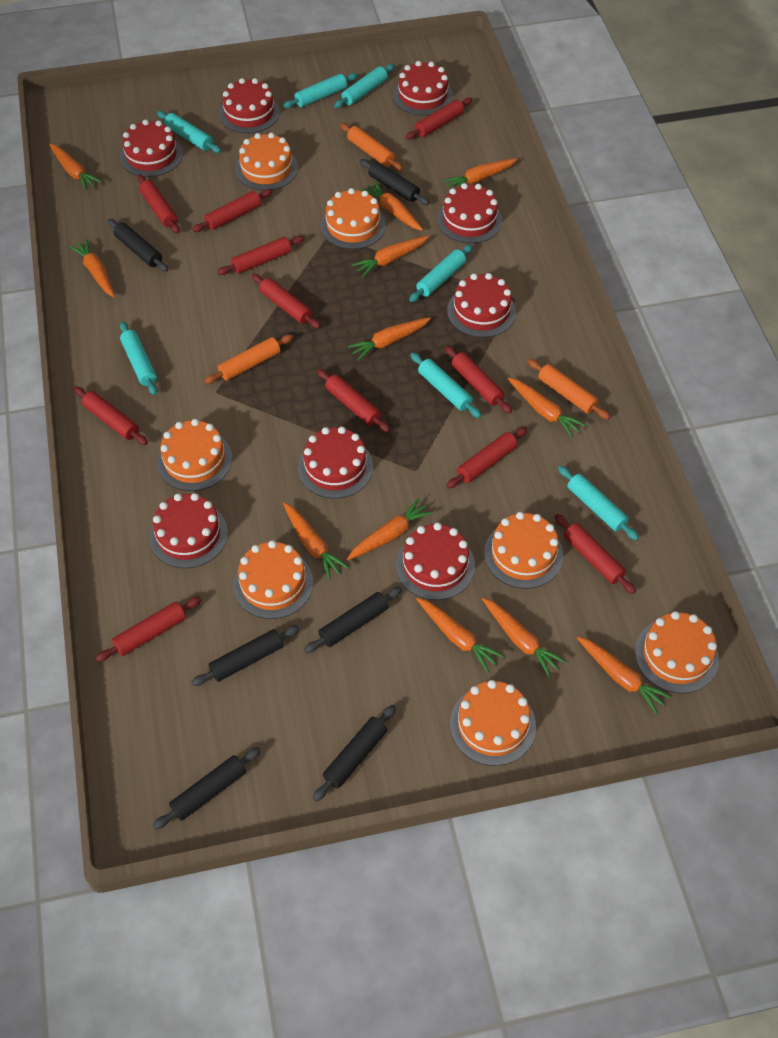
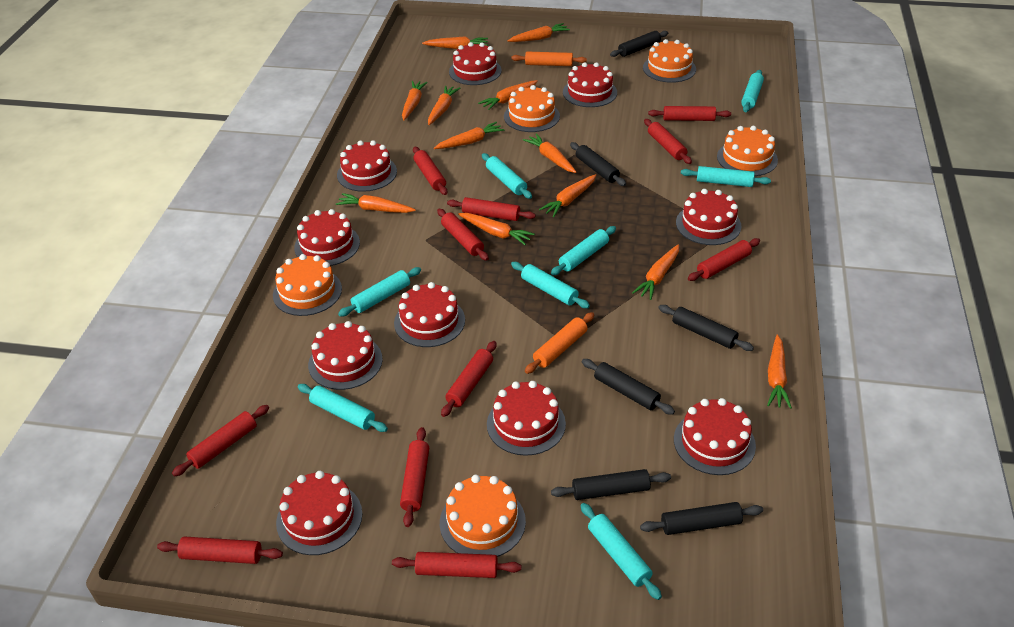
orange cake: [157,419,232,491] [233,540,313,619] [235,133,298,191] [321,188,386,249] [450,680,536,766] [484,512,563,589] [635,611,719,694] = 7 -> [273,254,342,316] [440,475,526,557] [504,85,560,132] [643,39,696,83] [717,126,778,176] = 5
orange rolling pin: [204,334,293,384] [340,123,403,170] [528,359,610,419] = 3 -> [511,52,587,66] [525,312,594,374] = 2
red cake: [120,119,183,177] [149,493,228,568] [219,78,280,134] [298,427,373,499] [393,61,453,116] [396,523,475,600] [437,183,502,243] [447,273,516,338] = 8 -> [276,471,362,555] [294,209,360,266] [308,321,383,390] [337,140,397,192] [394,282,465,347] [449,42,502,85] [487,381,566,456] [563,62,617,107] [674,398,756,475] [676,189,741,245] = 10
turquoise rolling pin: [120,321,157,395] [157,111,221,153] [283,73,358,108] [334,64,395,108] [409,245,473,302] [410,352,481,418] [558,466,639,540] = 7 -> [298,384,388,432] [338,267,421,317] [482,153,532,199] [511,262,590,308] [551,226,616,275] [581,503,662,600] [681,166,771,187] [741,70,764,113] = 8

